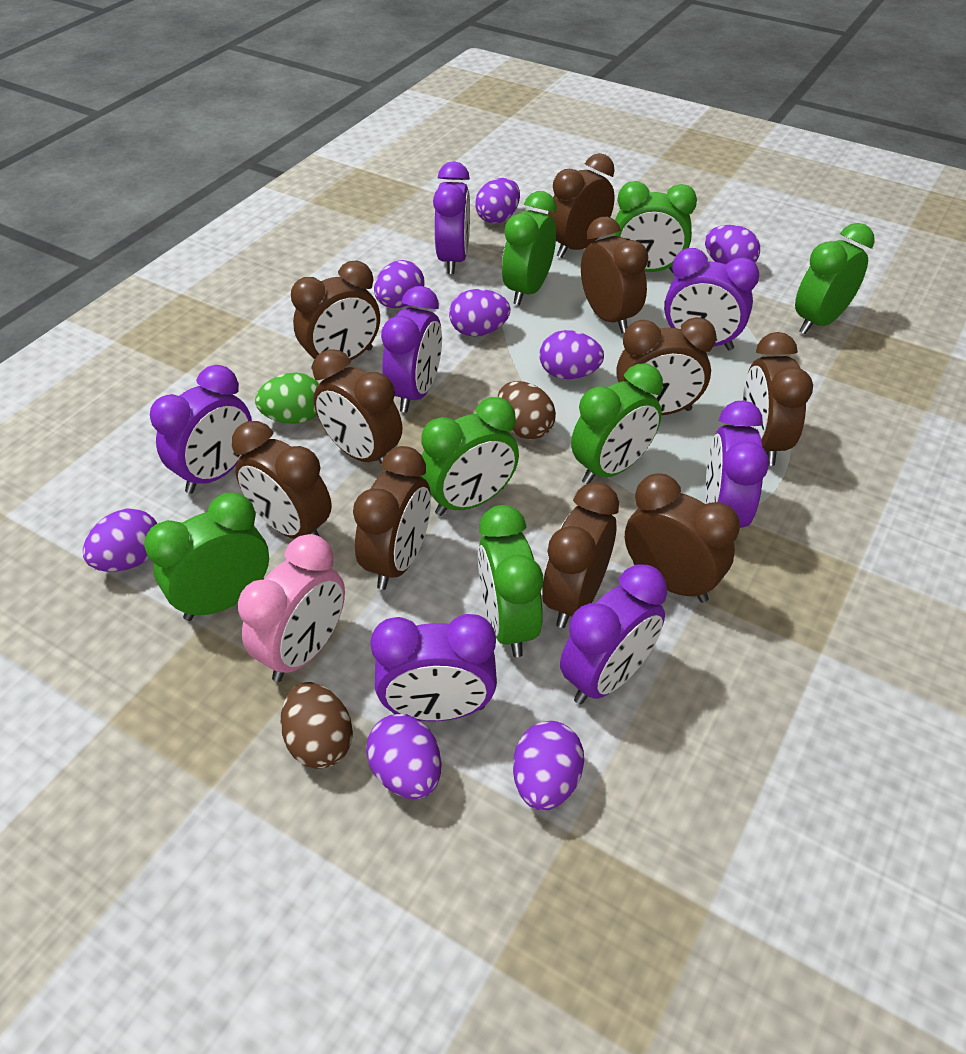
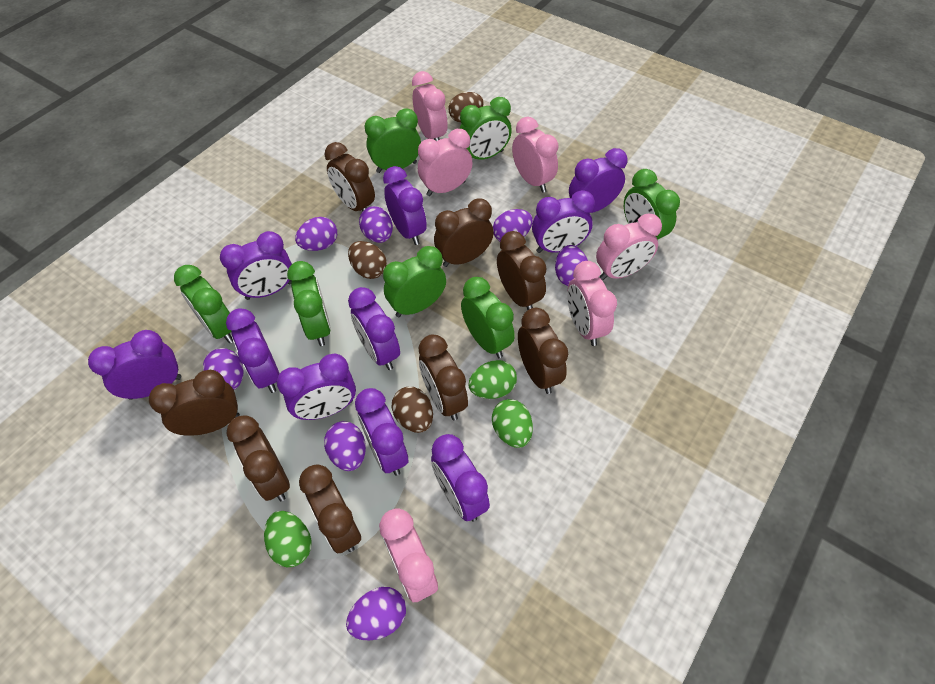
brown clock: [232,421,332,539] [291,261,380,370] [312,349,402,470] [353,446,431,590] [542,482,619,628] [548,153,615,258] [581,217,648,333] [616,317,716,415] [625,474,740,603] [743,332,813,466] = 10 -> [149,370,240,436] [227,415,290,501] [299,464,361,554] [325,142,375,211] [418,335,468,421] [434,198,494,267] [497,231,547,310] [518,308,568,394] = 8
brown egg: [280,682,353,769] [498,381,556,439] = 2 -> [348,241,387,279] [392,387,433,433] [449,92,483,123] = 3
green egg: [255,373,319,424] = 1 -> [264,511,312,567] [468,360,517,399] [492,399,533,448] = 3
pink clock: [238,534,345,682] = 1 -> [379,508,438,602] [412,71,448,141] [418,129,473,196] [512,117,559,193] [567,261,617,346] [596,213,662,280] = 6
purple clock: [150,365,252,494] [370,614,497,721] [381,286,442,413] [433,161,470,274] [560,565,667,705] [664,248,759,350] [705,401,769,528] = 7 -> [88,330,181,400] [220,231,292,300] [226,308,280,393] [277,354,356,420] [348,287,400,370] [355,388,408,476] [383,166,427,245] [431,434,490,521] [532,190,595,253] [569,148,628,213] = 10
purple egg: [83,509,158,572] [366,714,442,799] [374,260,425,308] [449,289,511,336] [475,178,520,223] [513,721,584,811] [539,330,604,379] [705,225,760,265] = 8 -> [203,348,244,390] [295,217,337,251] [324,421,366,471] [346,587,406,641] [359,206,393,243] [493,209,533,241] [555,245,588,286] = 7

